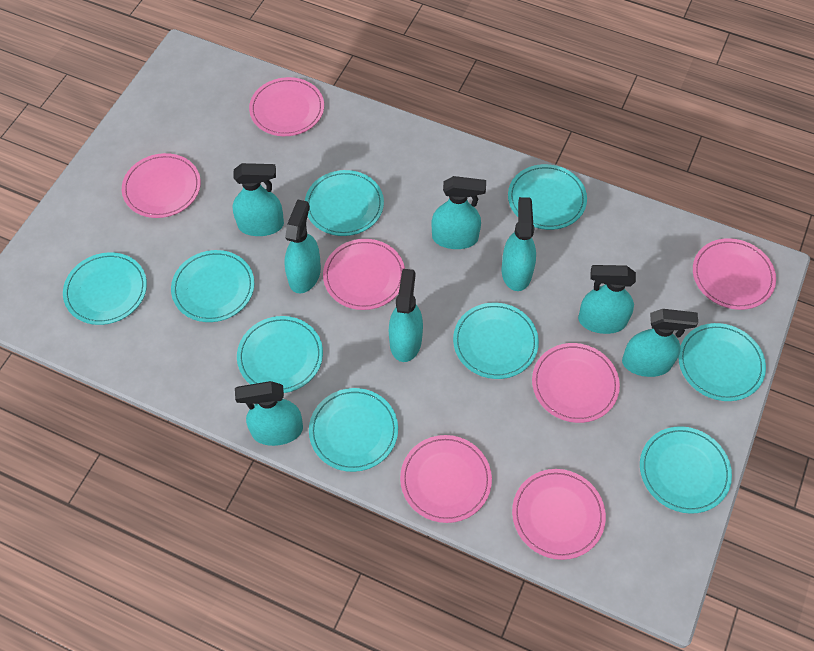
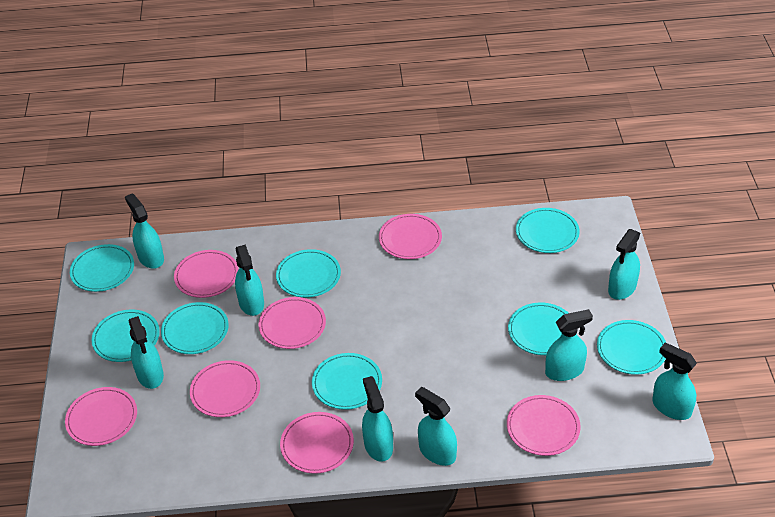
turquoise plate: [63,252,147,325] [171,250,254,322] [237,316,323,393] [305,170,384,236] [309,388,398,472] [453,303,539,379] [508,164,587,230] [640,426,732,514] [678,323,766,401] = 9 -> [70,244,134,292] [92,310,160,362] [161,302,228,354] [276,249,341,298] [312,353,382,410] [508,303,568,355] [516,208,580,253] [597,320,666,375] = 8

